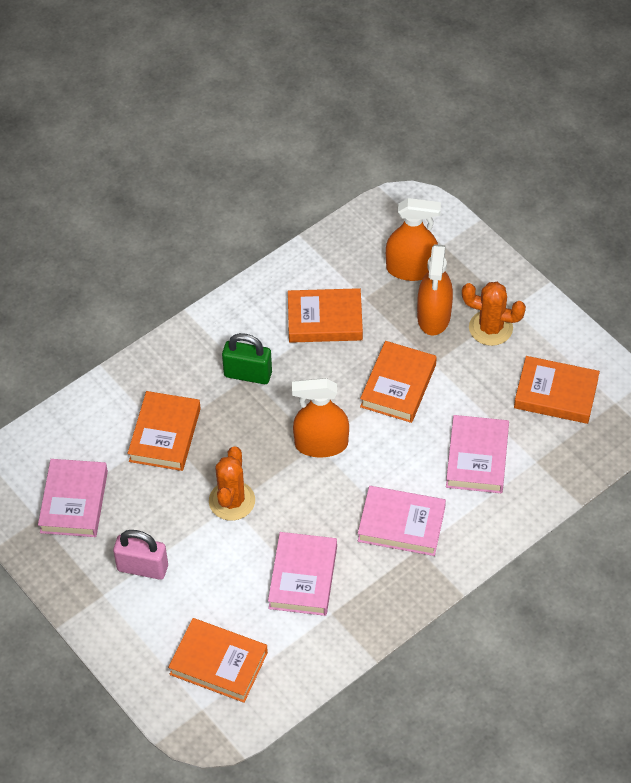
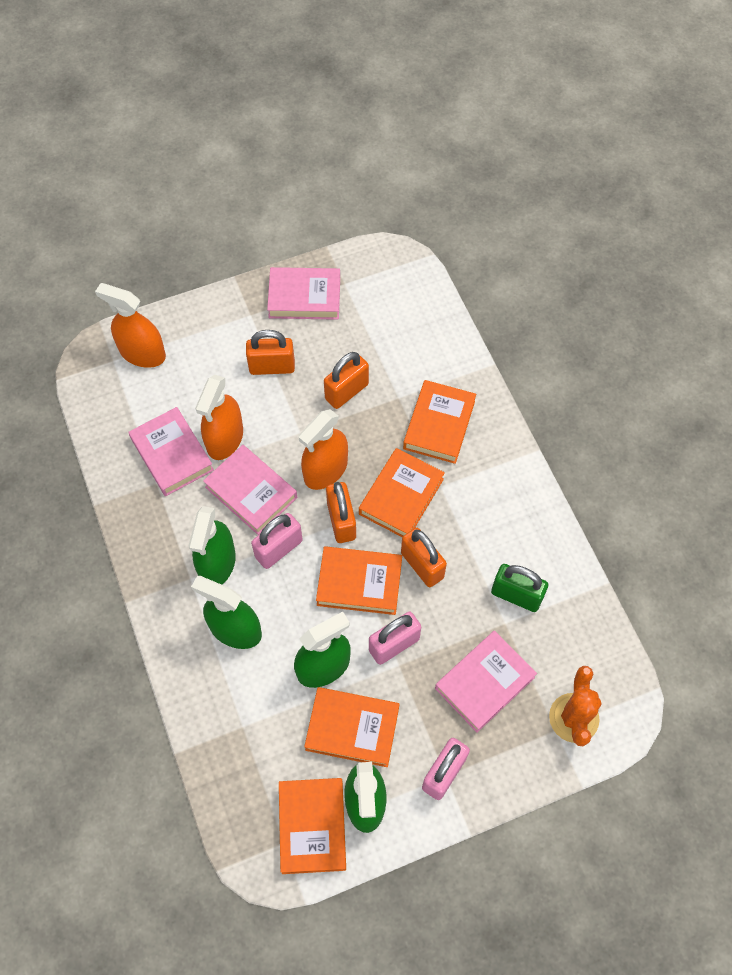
green spray bottle: none = 0 -> [189,506,236,585] [191,576,262,649] [294,612,351,688] [344,762,387,833] = 4
orange cactus: [209,446,255,521] [462,282,526,346] = 2 -> [549,666,602,746] = 1
orange padlock: none = 0 -> [246,330,295,375] [324,352,369,409] [326,482,356,543] [401,528,447,587] = 4
pink padlock: [113,530,168,580] = 1 -> [251,513,303,569] [369,612,421,665] [422,738,470,800] = 3

